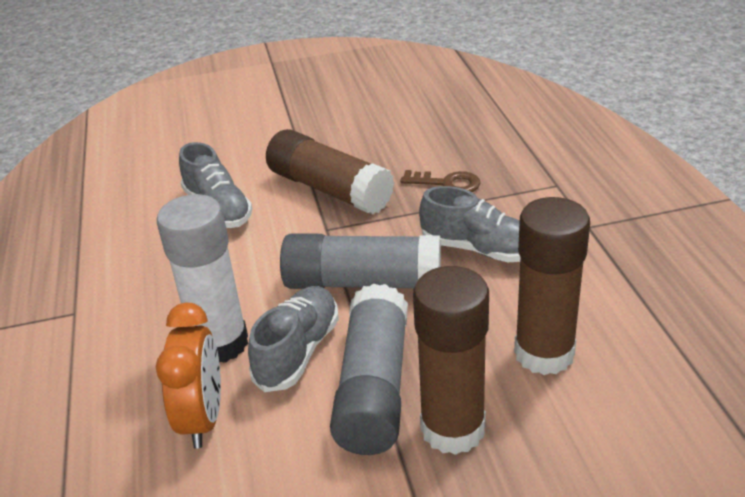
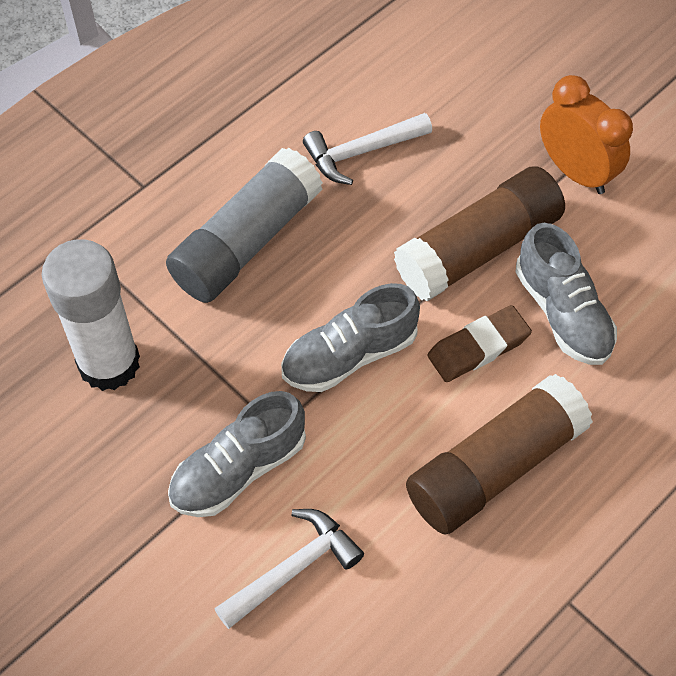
brown eraser: none = 0 -> [427,305,532,382] = 1
brown glue stick: [266,129,395,215] [413,266,489,455] [514,197,590,375] = 3 -> [394,166,565,301] [406,374,593,535] = 2
brown key: [400,170,481,192] = 1 -> none = 0
grey glue stick: [280,233,441,289] [330,284,408,455] = 2 -> [166,147,323,303] = 1
white hammer: none = 0 -> [214,509,364,629] [303,113,432,185] = 2

